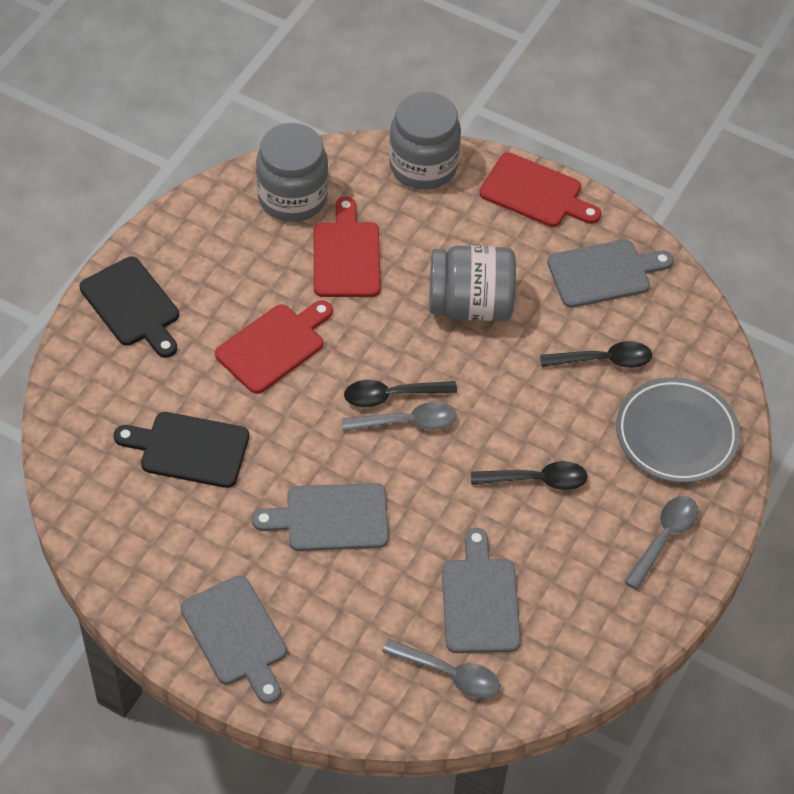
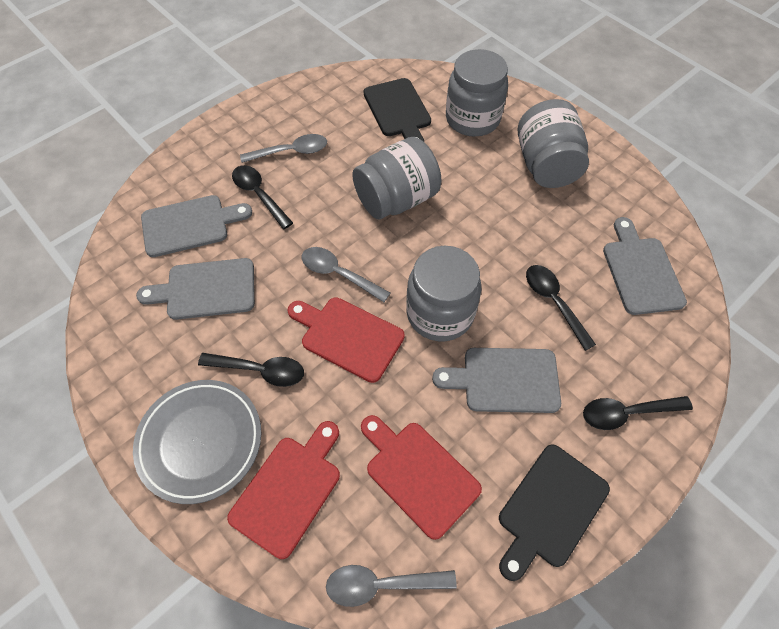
black spoon: [344,380,457,407] [471,461,588,490] [540,341,652,368] = 3 -> [198,353,304,387] [232,165,293,229] [526,265,596,351] [583,396,693,430] = 4
grey jar: [256,123,328,222] [389,91,461,190] [429,246,516,321] = 3 -> [352,137,441,219] [406,246,482,341] [446,49,508,137] [518,99,589,188] = 4

